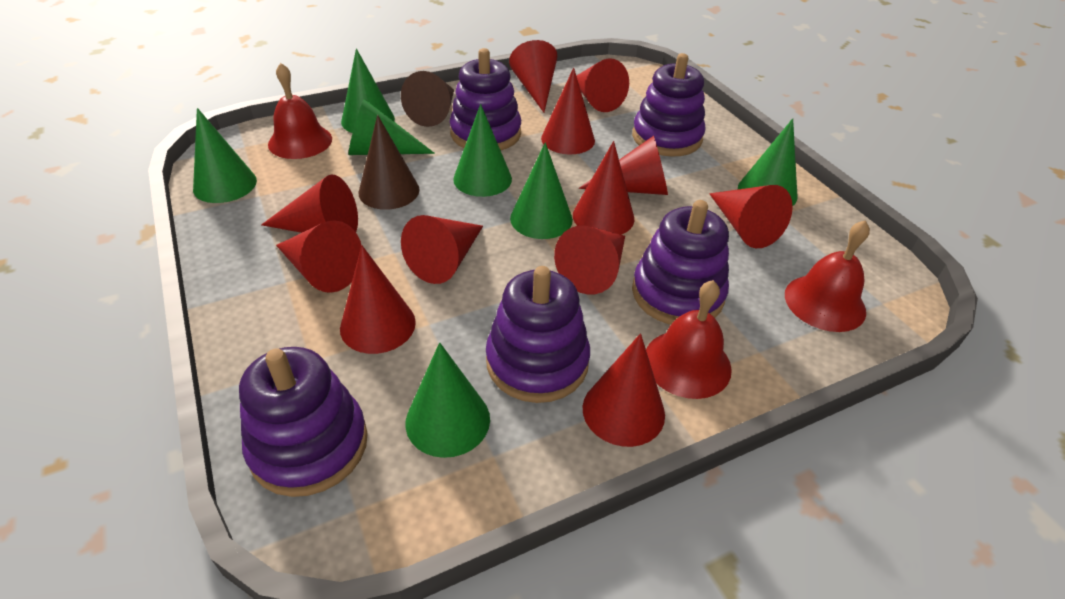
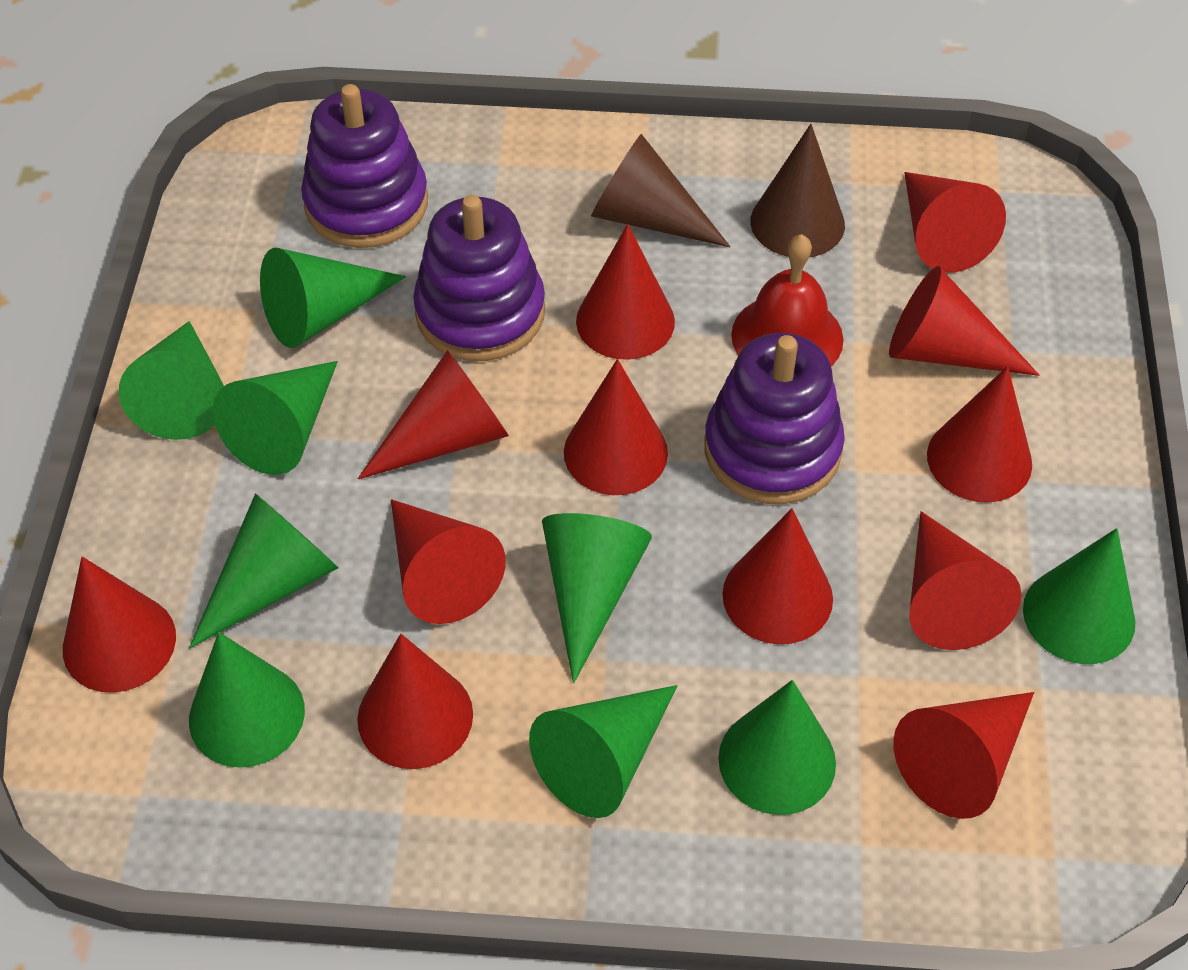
green cone: [193,108,257,203] [341,48,395,133] [349,99,435,155] [405,342,490,458] [453,104,512,197] [510,142,573,239] [738,118,798,206] = 7 -> [119,321,224,440] [189,493,339,648] [189,632,305,768] [213,361,338,475] [260,248,406,348] [529,685,677,818] [542,513,652,683] [718,680,836,815] [1023,528,1136,664] = 9
purple stacking toy: [239,347,368,497] [450,48,521,150] [486,266,590,403] [632,53,706,157] [632,200,729,325] = 5 -> [301,84,428,248] [413,195,545,361] [704,333,845,504] = 3
red bell: [268,63,332,159] [646,280,732,399] [785,220,870,332] = 3 -> [731,234,844,367] = 1

